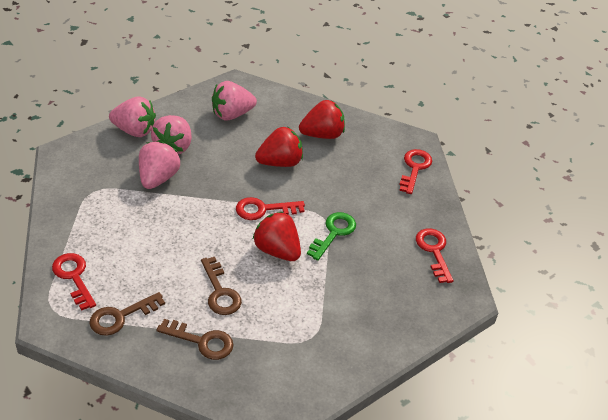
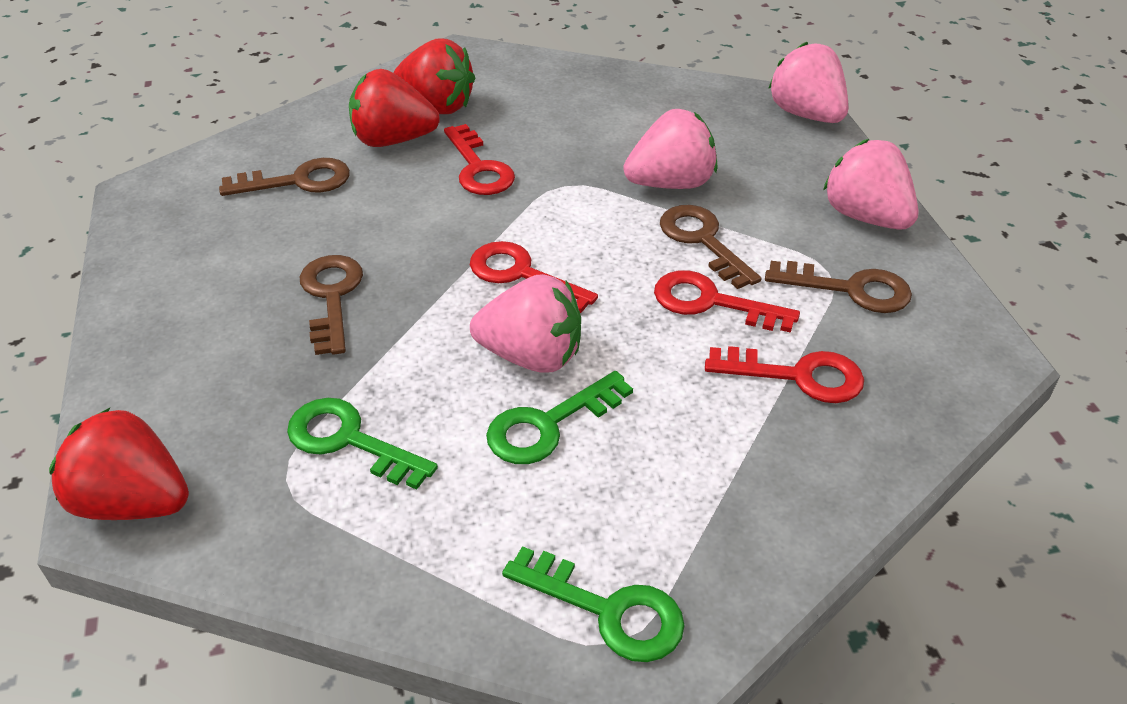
brown key: [90,292,165,336] [157,319,234,360] [201,257,242,315] = 3 -> [219,158,350,196] [300,255,363,355] [660,205,762,289] [765,261,912,313] = 4
green key: [307,212,356,261] = 1 -> [287,398,438,490] [486,371,633,464] [502,546,685,662] = 3

